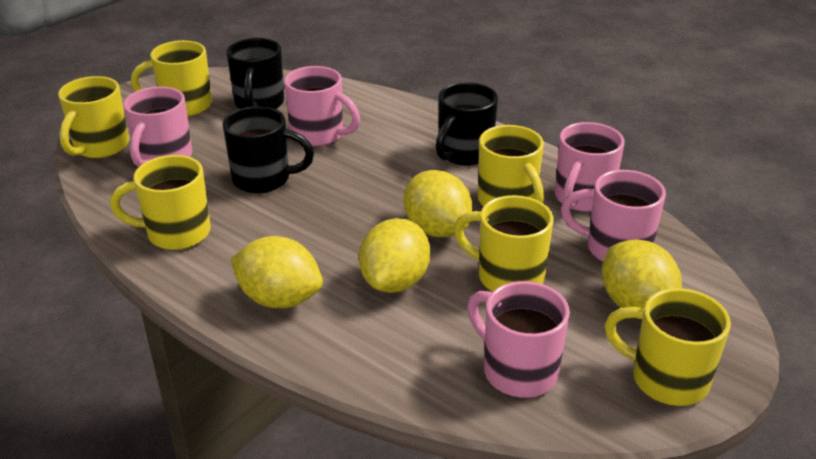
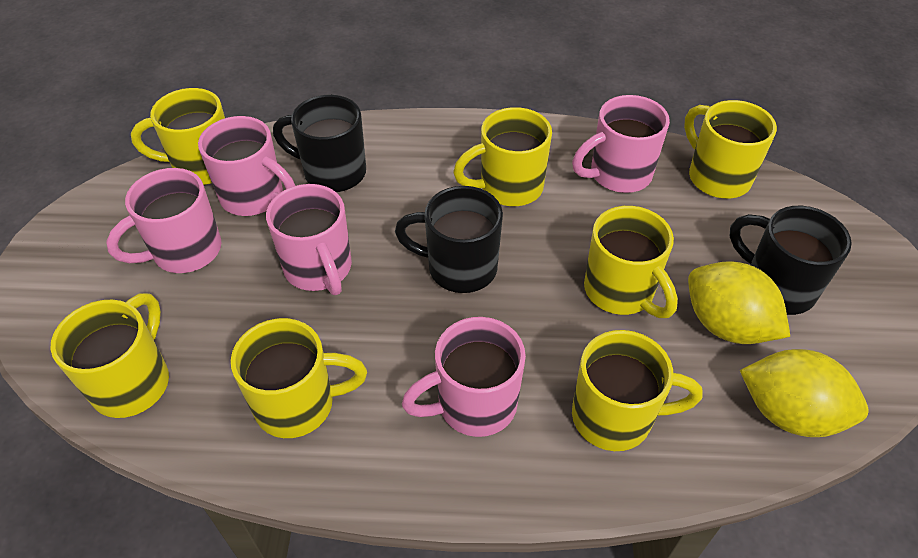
yellow lemon: [231,236,323,308] [359,218,430,293] [403,170,472,237] [602,239,682,308] = 4 -> [688,261,790,344] [740,349,868,437] = 2
yellow mug: [58,76,129,158] [110,155,211,250] [131,40,212,117] [453,195,554,292] [478,125,544,206] [604,288,731,406] = 6 -> [51,293,169,418] [131,88,225,185] [231,318,367,438] [453,107,552,206] [572,330,702,451] [584,206,678,318] [684,100,777,198] = 7

